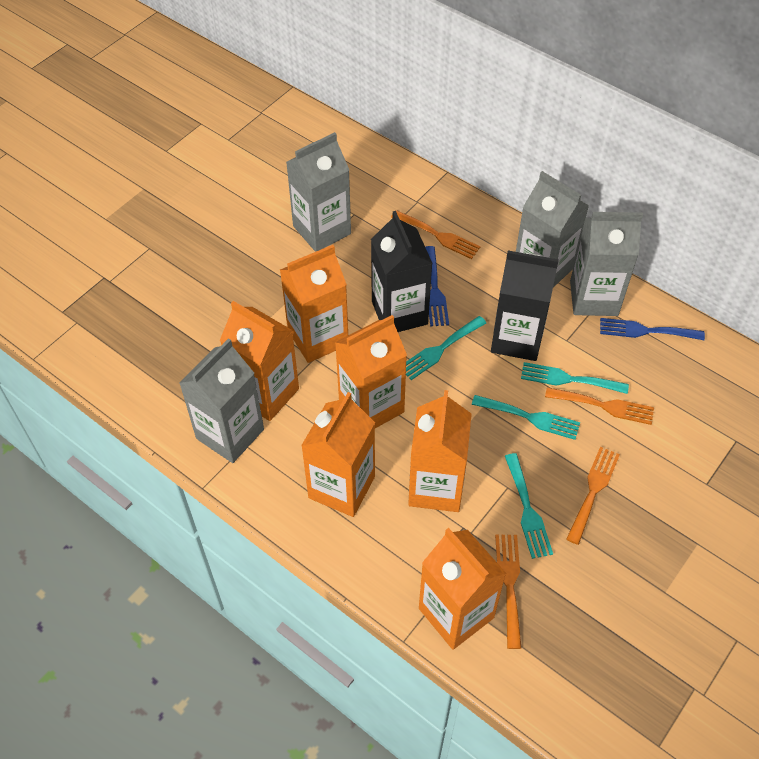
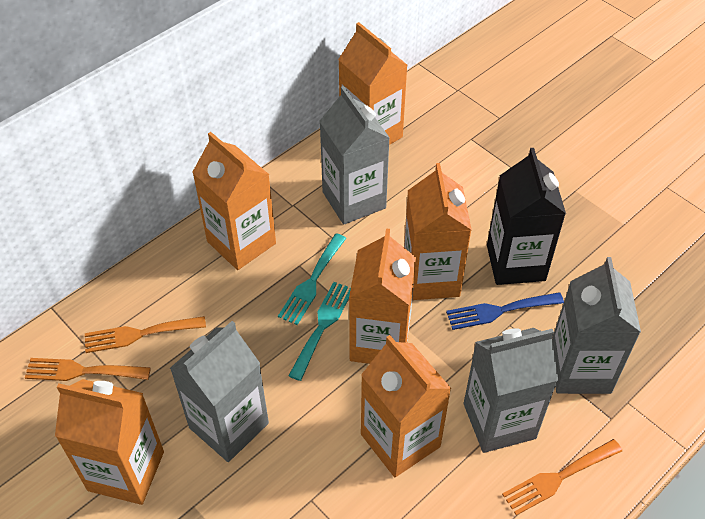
black carton: [371,211,433,332] [491,251,559,361] = 2 -> [487,148,566,285] = 1
blue fork: [425,246,449,326] [600,318,705,340] = 2 -> [446,292,564,330] = 1
orange fork: [391,210,481,259] [495,535,522,649] [545,387,654,425] [566,447,620,545] = 4 -> [25,358,151,381] [85,316,206,353] [502,439,622,515] = 3
turquoise fork: [406,316,486,380] [472,395,580,440] [505,453,553,559] [521,362,629,394] = 4 -> [278,233,346,325] [288,282,351,381] = 2

